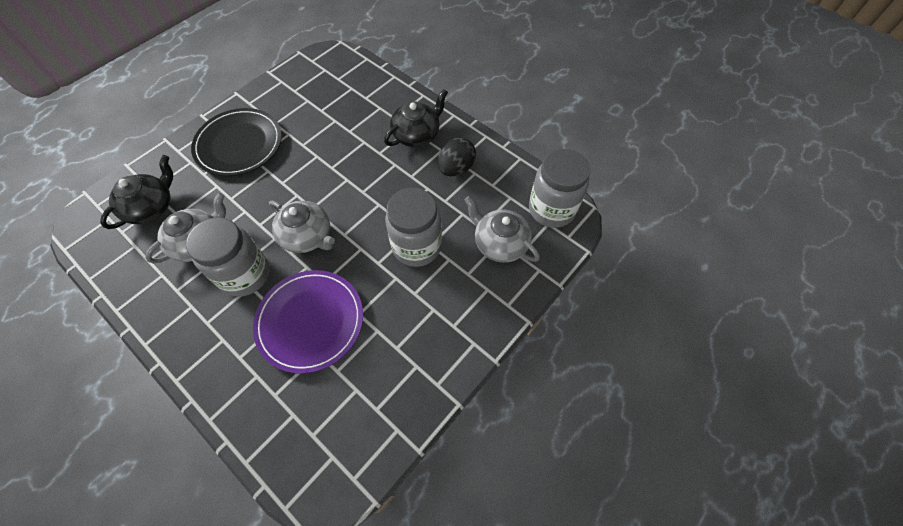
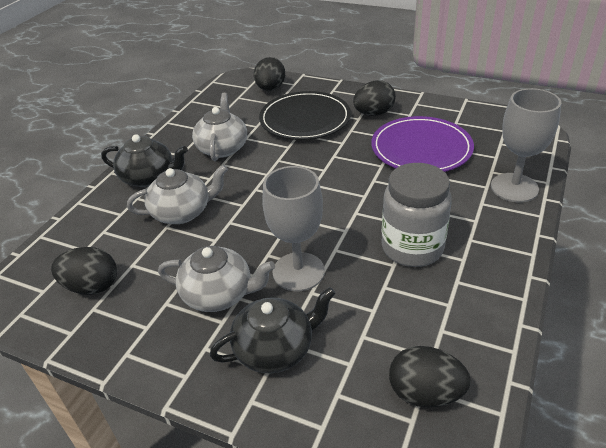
black egg: [438,138,476,176] = 1 -> [51,247,117,295] [254,57,285,91] [353,80,396,116] [389,346,471,407] = 4
grey goblet: none = 0 -> [262,166,325,291] [491,88,561,202] = 2
grey jar: [186,217,270,297] [385,188,442,267] [529,149,590,228] = 3 -> [381,163,452,267] = 1

